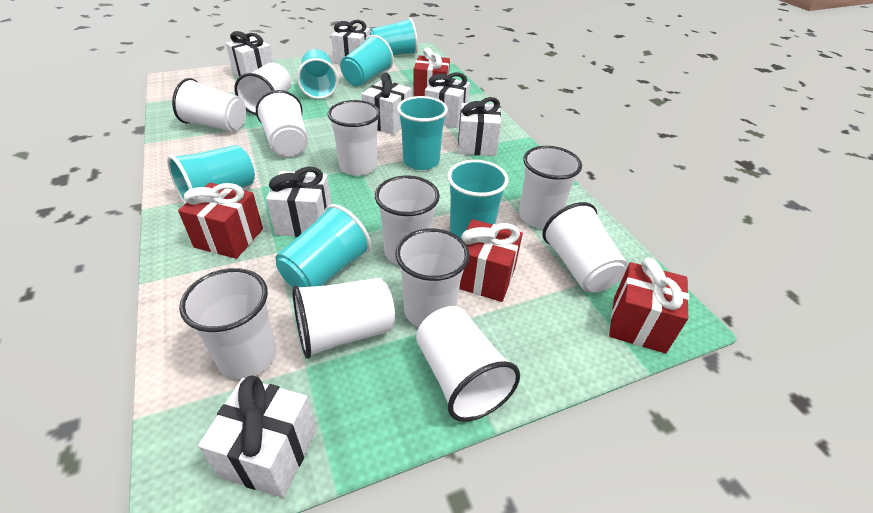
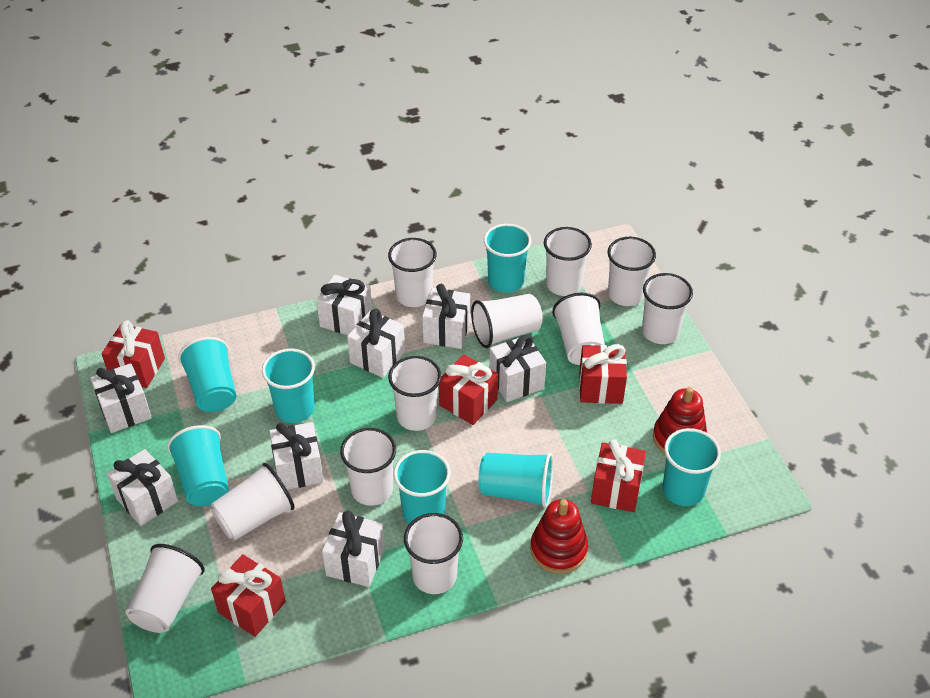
red gift: [178,183,263,259] [413,48,450,97] [459,219,523,302] [609,258,689,353] = 4 -> [102,320,165,388] [211,554,286,637] [439,355,498,425] [579,344,627,404] [591,439,646,512] = 5
red stacking toy: none = 0 -> [530,499,588,574] [653,387,707,454] = 2
white gift: [198,375,317,498] [226,31,273,77] [266,167,331,237] [331,20,370,64] [362,73,411,135] [425,72,470,128] [458,97,501,156] = 7 -> [90,363,152,433] [107,449,178,526] [269,422,324,490] [316,275,372,335] [322,510,385,587] [347,308,405,378] [422,284,470,349] [489,334,546,402] = 8

